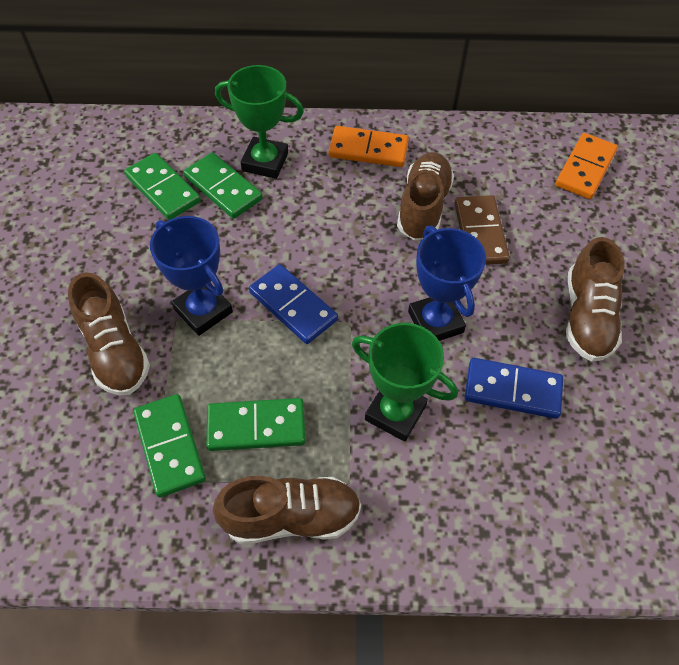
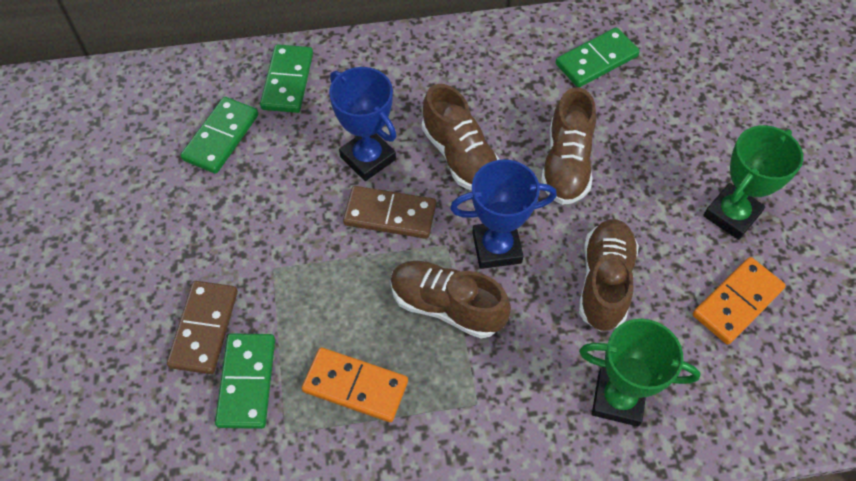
blue domino: [249,264,338,344] [465,358,563,419] = 2 -> none = 0
brown domino: [455,195,510,265] = 1 -> [167,281,238,374] [343,186,436,239] = 2

